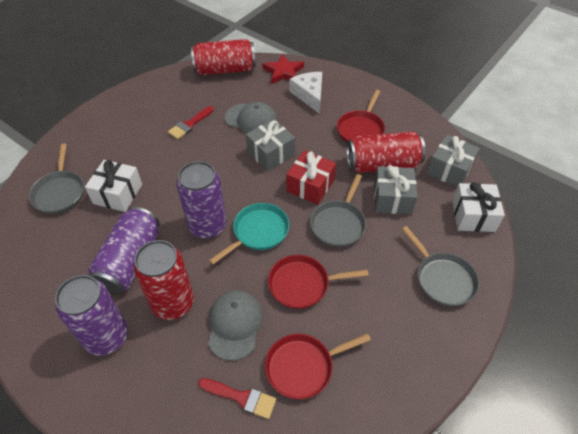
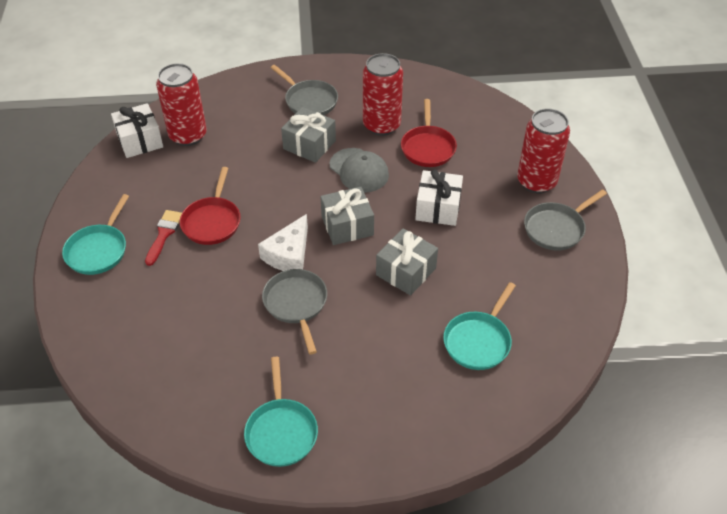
grey cap: [208,290,263,361] [225,102,278,134] = 2 -> [330,148,389,192] = 1
purple can: [55,275,128,356] [88,207,159,295] [177,161,227,239] = 3 -> none = 0
red brush: [168,106,214,139] [198,378,276,419] = 2 -> [145,210,182,266] = 1
red gift: [286,150,336,205] = 1 -> none = 0
red pan: [265,333,371,399] [268,255,369,309] [337,90,385,142] = 3 -> [180,167,241,245] [401,99,457,167] = 2
red star: [262,54,304,84] = 1 -> none = 0
turquoise pan: [209,203,289,265] = 1 -> [62,194,129,275] [244,357,318,467] [443,282,516,370] = 3

